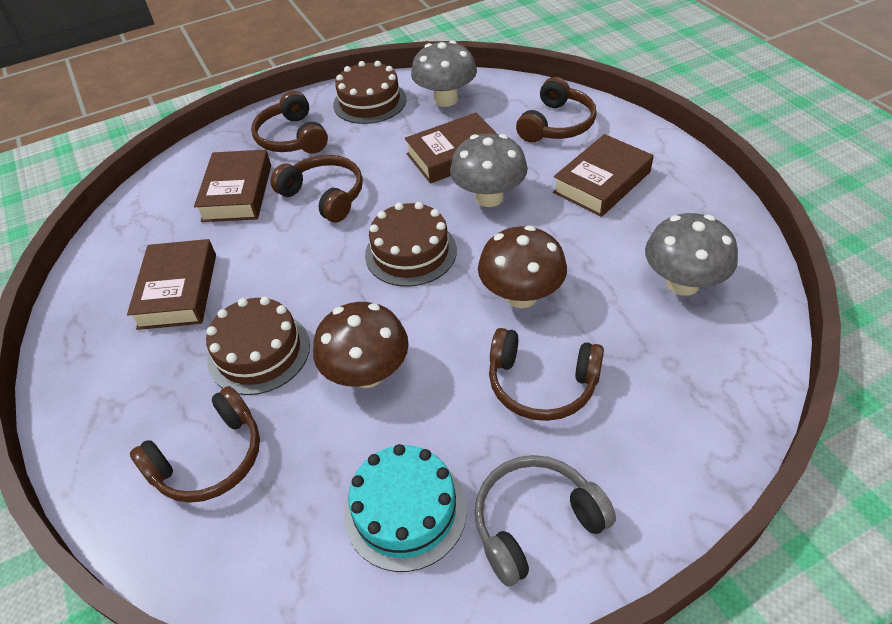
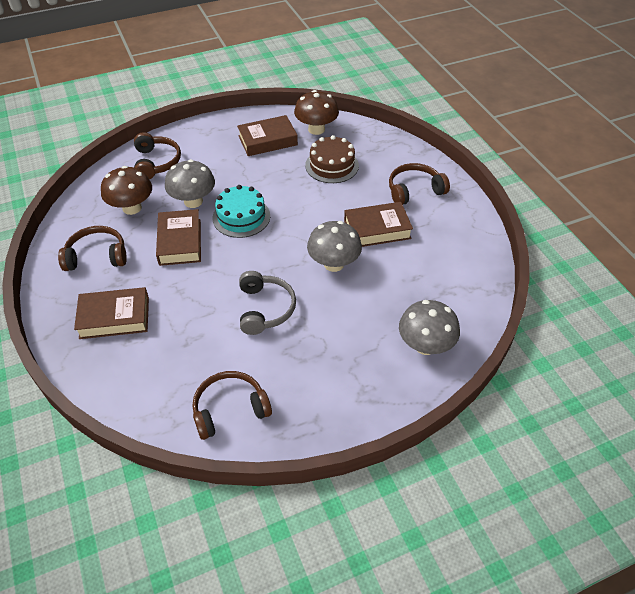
brown cake: [206,297,310,395] [333,61,406,124] [365,202,457,287] = 3 -> [305,135,359,183] = 1
brown headphones: [130,386,260,503] [251,91,328,153] [270,155,363,222] [489,328,604,421] [516,77,597,143] = 5 -> [58,226,127,271] [134,132,181,180] [193,371,272,440] [389,163,450,205] = 4

